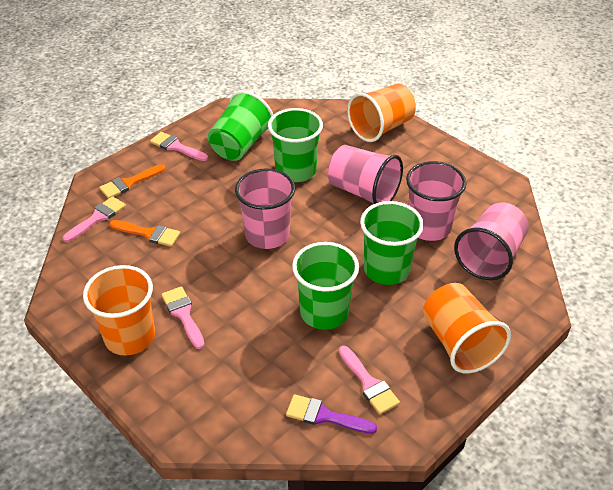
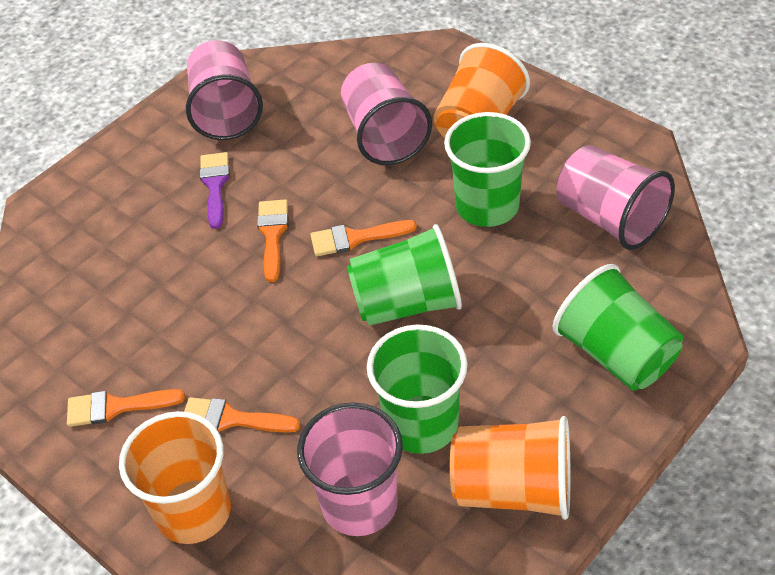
orange brush: [99,164,165,199] [110,220,180,247] = 2 -> [67,389,185,427] [184,397,300,433] [257,199,288,282] [310,220,417,257] = 4
pink brush: [63,196,126,242] [150,132,208,161] [161,286,205,349] [339,346,400,414] = 4 -> none = 0

